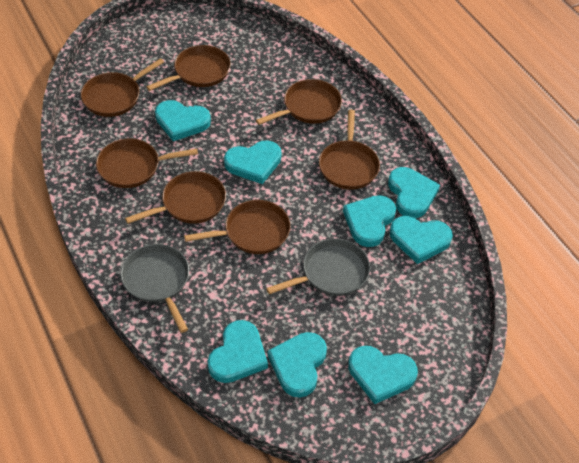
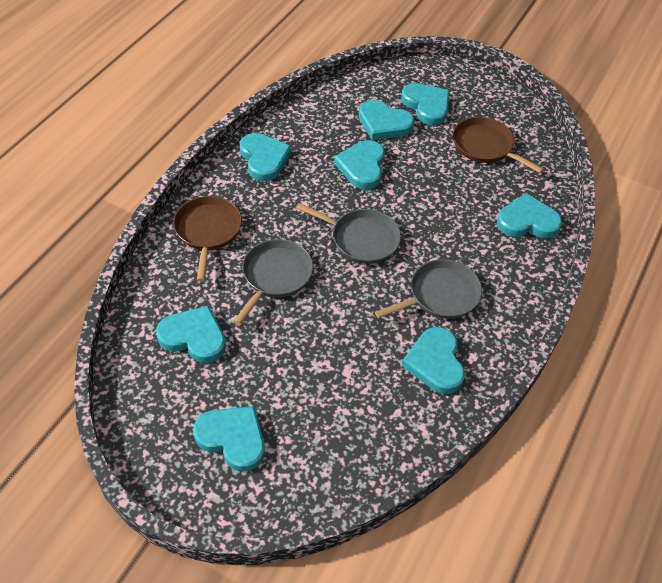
brown pan: [81,58,164,117] [96,138,198,188] [125,171,226,224] [146,45,231,91] [184,200,291,254] [256,79,342,125] [319,110,380,190] = 7 -> [173,196,242,282] [453,117,544,173] = 2
grey pan: [121,244,189,333] [266,239,370,296] = 2 -> [234,239,313,325] [296,203,401,264] [375,259,482,319] = 3

